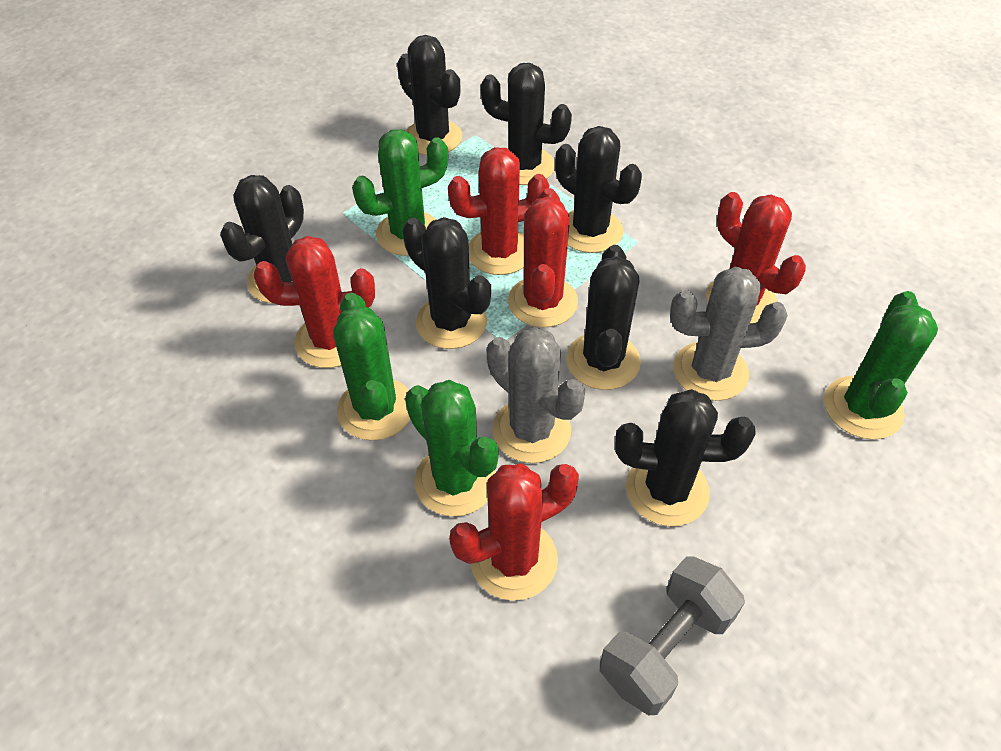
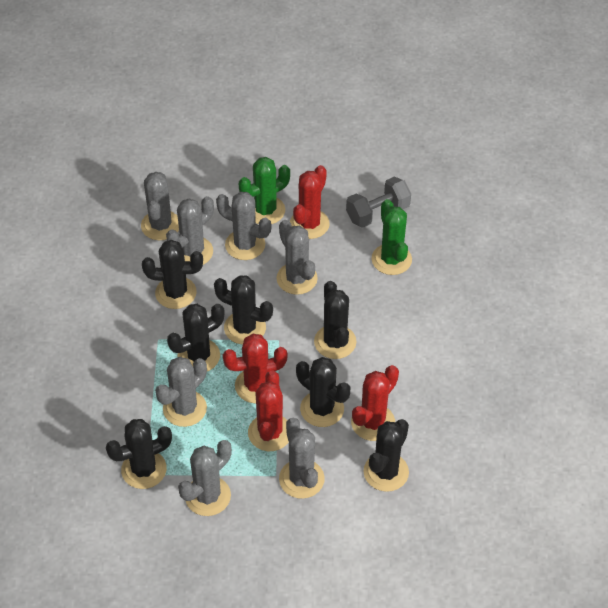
green cactus: [333,292,410,440] [352,129,449,256] [405,380,499,516] [824,291,938,440] = 4 -> [239,157,290,224] [371,199,412,275] = 2
grey cactus: [487,327,585,463] [670,266,788,401] = 2 -> [141,172,179,240] [155,357,207,427] [166,196,214,265] [178,440,232,516] [216,192,271,260] [276,220,318,295] [279,418,325,499] = 7
red cactus: [254,236,375,368] [448,147,549,275] [449,464,579,601] [508,188,578,327] [706,192,806,323] = 5 -> [223,334,288,403] [248,370,289,451] [290,165,330,239] [351,365,399,441] = 4

